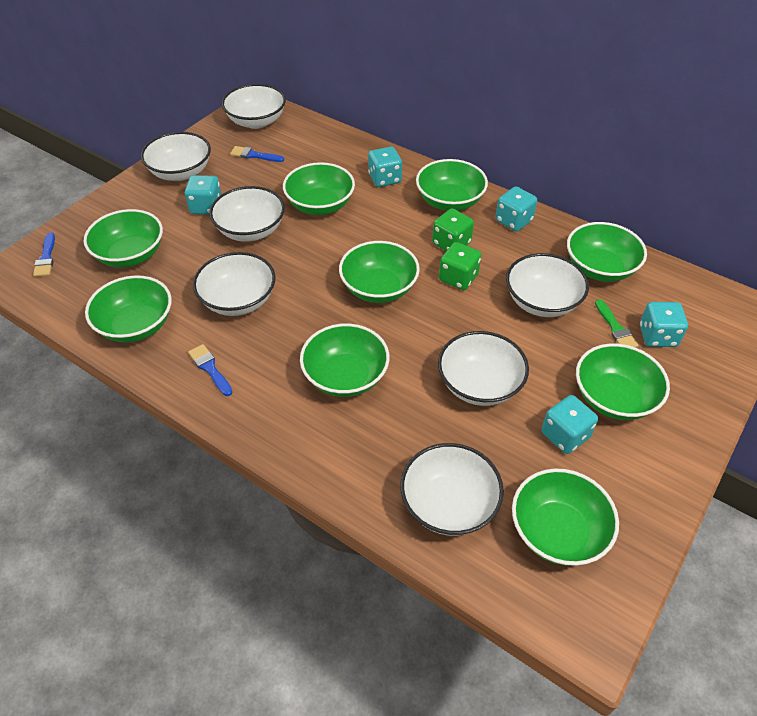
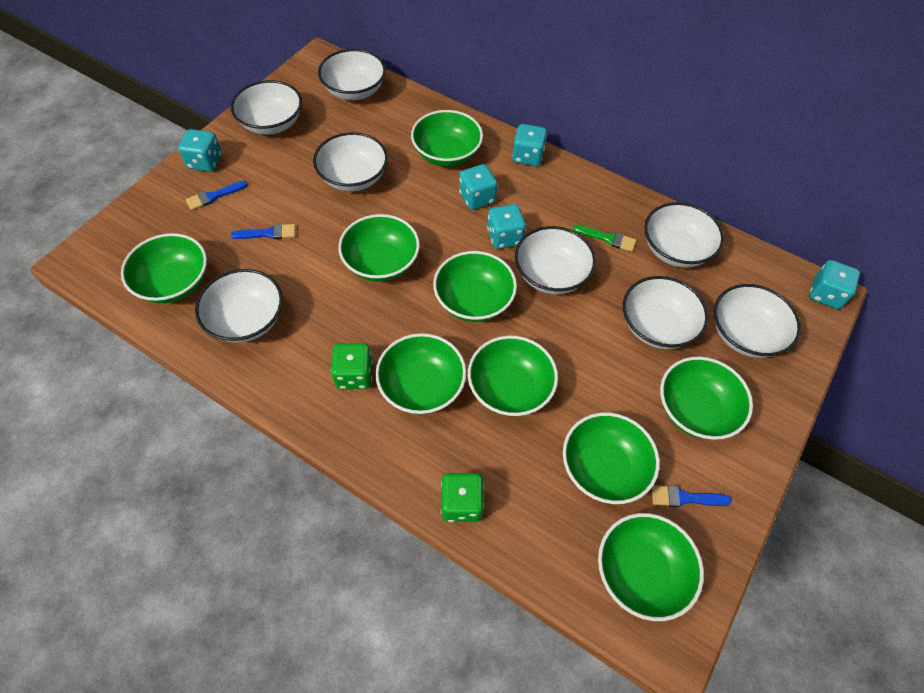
white bowl: [141,132,211,181] [193,252,275,316] [209,186,285,242] [222,84,286,129] [400,443,504,536] [438,331,529,406] [506,253,589,317] = 7 -> [195,269,283,343] [231,80,302,135] [313,132,388,192] [318,49,386,100] [515,226,596,294] [623,276,709,349] [644,202,724,268] [714,284,801,358] = 8

